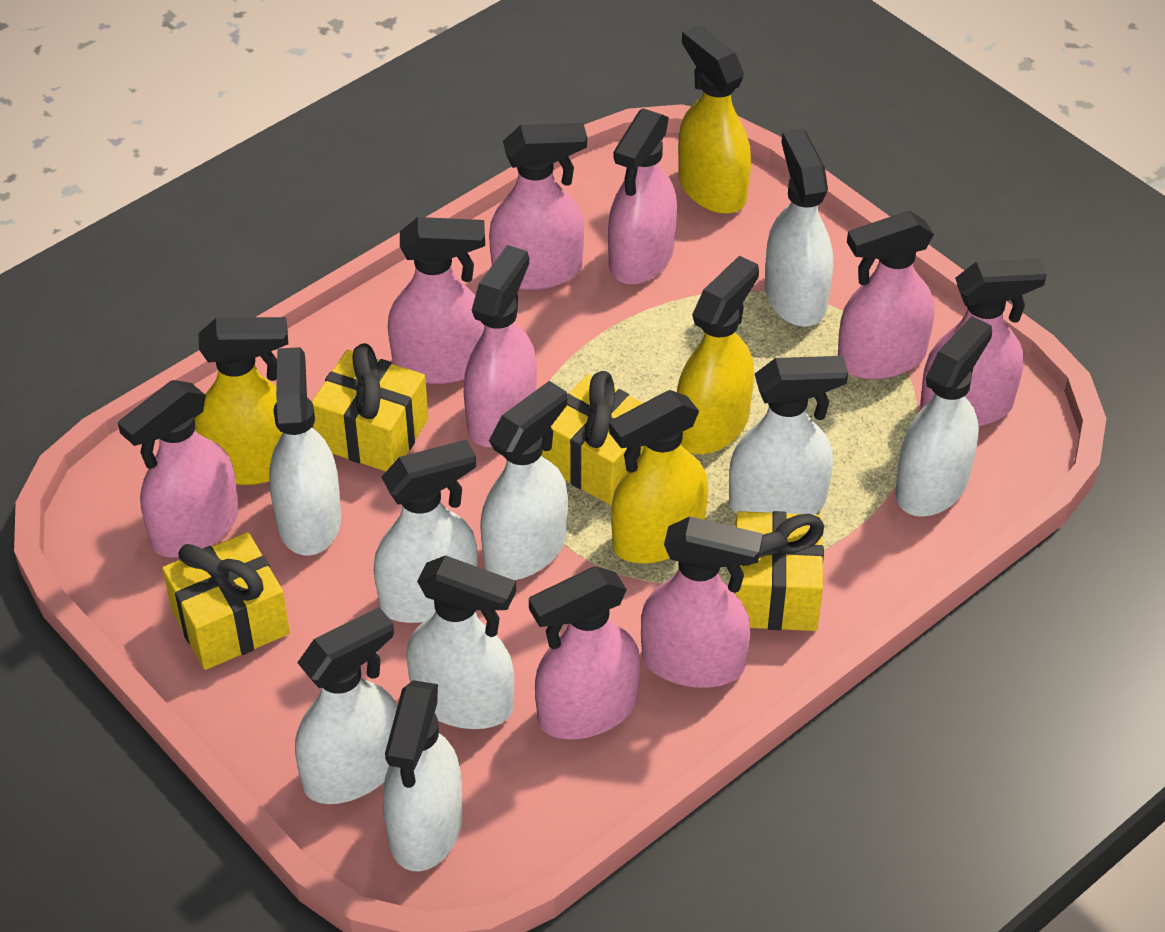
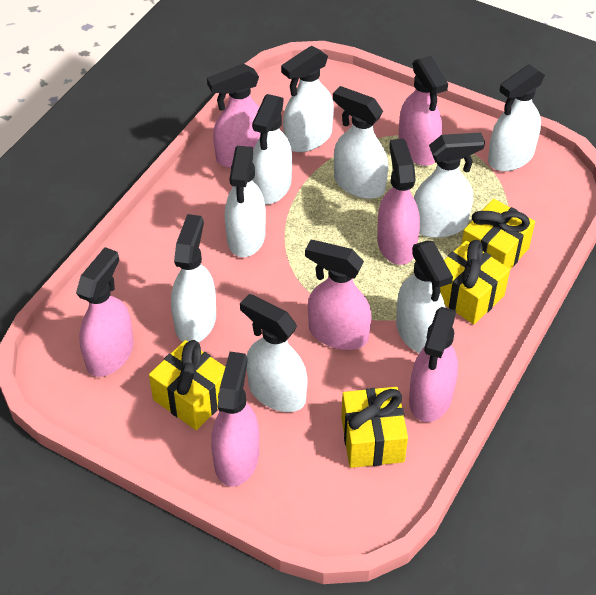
pink spray bottle: [118,380,239,557] [388,217,485,384] [464,245,537,447] [489,123,587,290] [529,566,640,740] [608,108,677,284] [641,517,763,688] [838,211,935,379] [920,259,1047,426] = 9 -> [76,247,134,377] [207,63,261,168] [211,352,259,486] [305,240,372,350] [377,139,420,265] [398,56,448,166] [409,307,458,422] = 7
yellow spray bottle: [194,317,288,485] [609,390,708,563] [677,256,759,454] [678,25,751,214] = 4 -> none = 0

